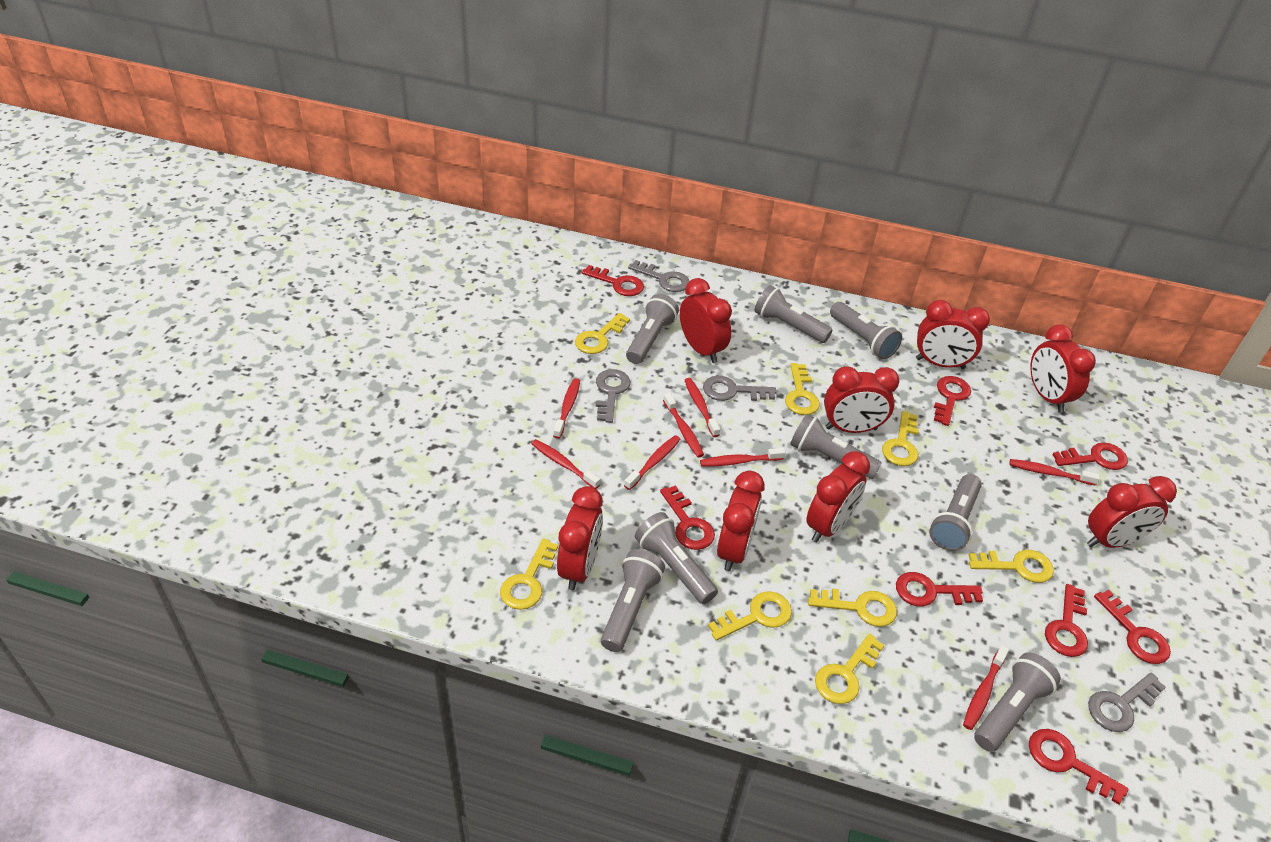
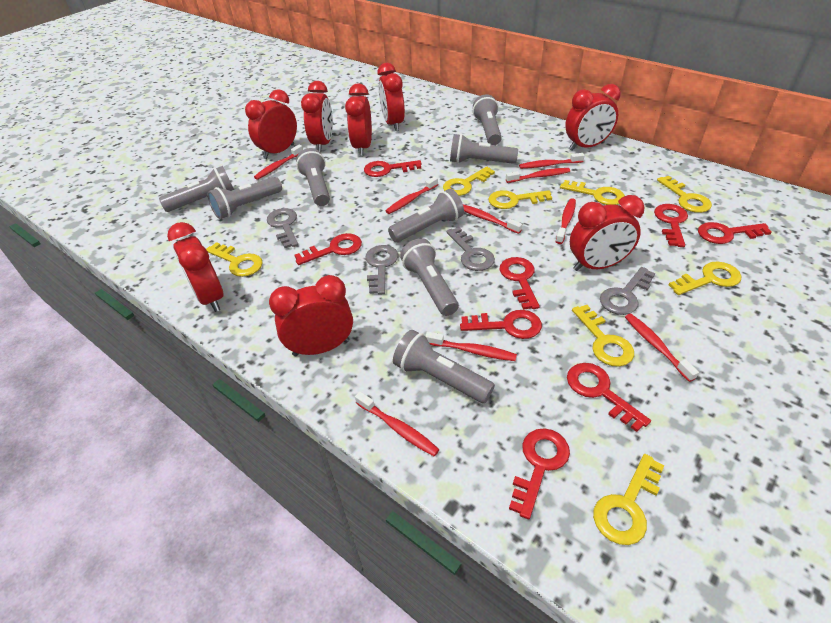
red toothbrush: [531,439,600,489] [553,378,580,439] [624,435,680,490] [663,393,704,458] [685,378,720,437] [700,448,786,467] [963,645,1009,730] [1009,459,1100,486] = 8 -> [254,145,303,180] [355,392,440,456] [385,177,438,214] [425,331,517,361] [463,205,522,234] [506,168,570,183] [519,153,585,169] [556,198,576,244] [625,314,699,382] = 9

